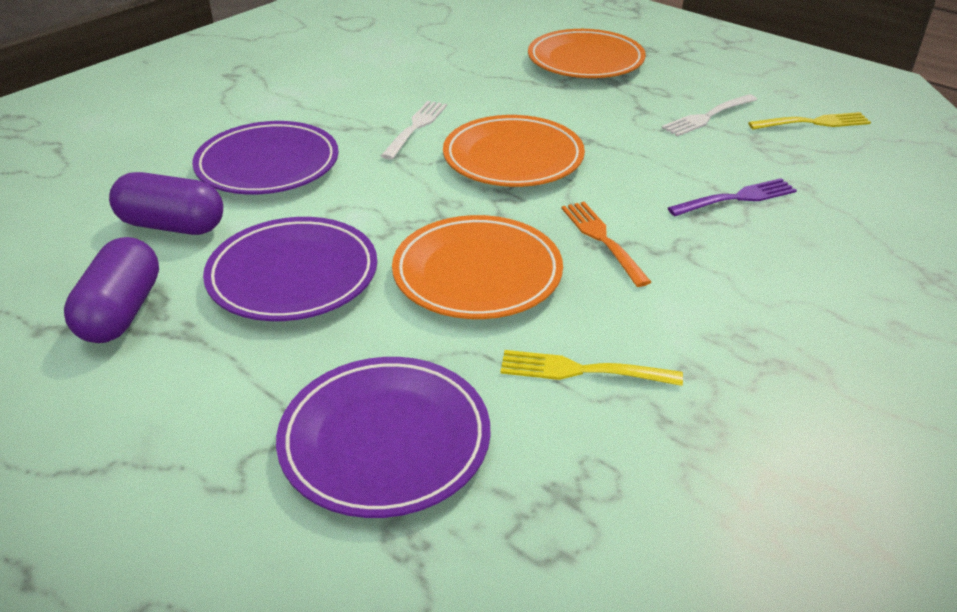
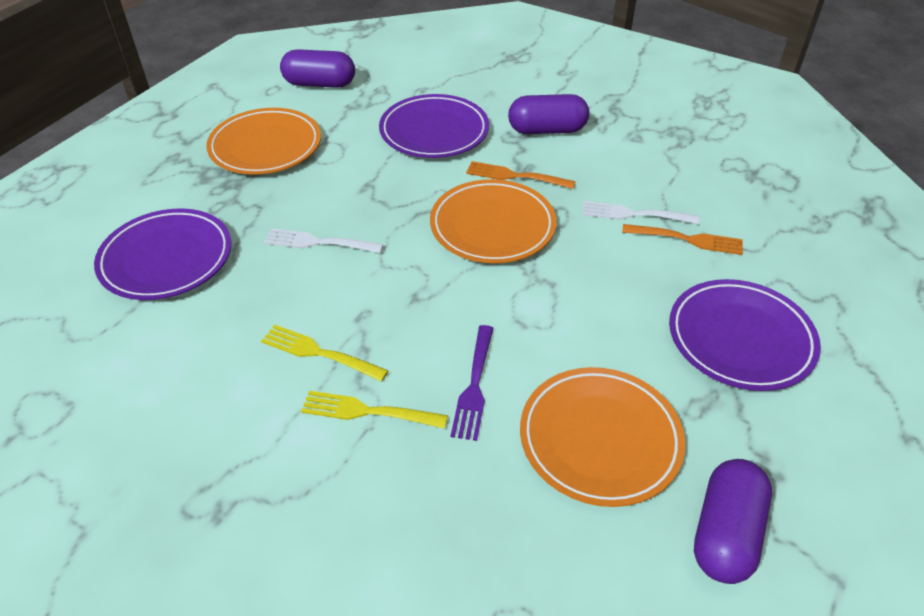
orange fork: [561,202,651,287] = 1 -> [466,161,576,189] [622,224,743,255] = 2
purple capsule: [64,237,159,343] [109,172,223,235] = 2 -> [280,49,355,88] [508,94,589,134] [694,459,772,584] = 3

